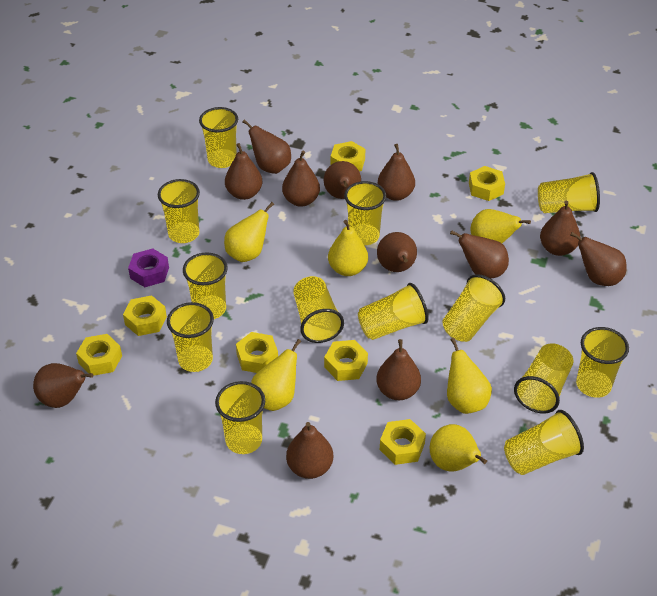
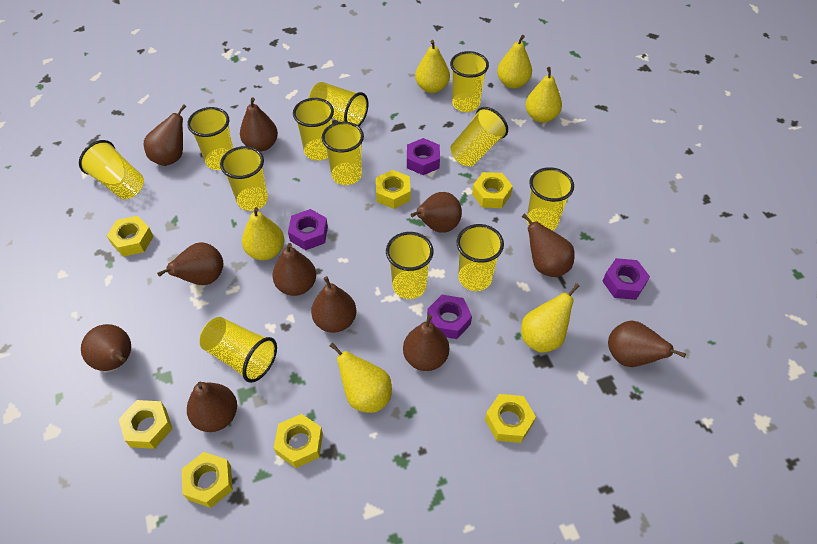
brown pear: [33,363,93,408] [225,143,262,200] [243,119,291,174] [282,151,320,207] [286,422,333,479] [324,161,361,199] [376,339,421,400] [377,232,417,272] [378,144,415,201] [450,230,509,278] [540,201,580,256] [571,232,627,286] = 12 -> [81,324,131,371] [144,104,186,166] [157,242,223,285] [187,382,237,432] [240,97,278,152] [272,243,316,296] [311,276,356,333] [403,314,449,371] [410,192,462,233] [522,214,575,277] [608,321,686,367] = 11
purple nut: [128,248,169,287] = 1 -> [288,209,328,250] [407,138,440,175] [427,295,472,339] [602,258,650,300] = 4
yellow cup: [158,179,200,243] [167,302,214,372] [183,253,228,319] [199,107,238,168] [215,381,265,454] [293,276,344,343] [344,181,386,245] [358,283,429,340] [442,274,505,342] [504,410,584,475] [514,343,573,414] [538,172,600,213] [576,327,629,398] = 13 -> [79,140,144,199] [187,107,233,170] [200,317,277,383] [220,146,268,211] [293,98,334,160] [309,82,368,126] [322,121,364,185] [386,232,434,299] [450,51,489,112] [451,107,508,167] [456,224,504,291] [527,167,574,231] = 12

